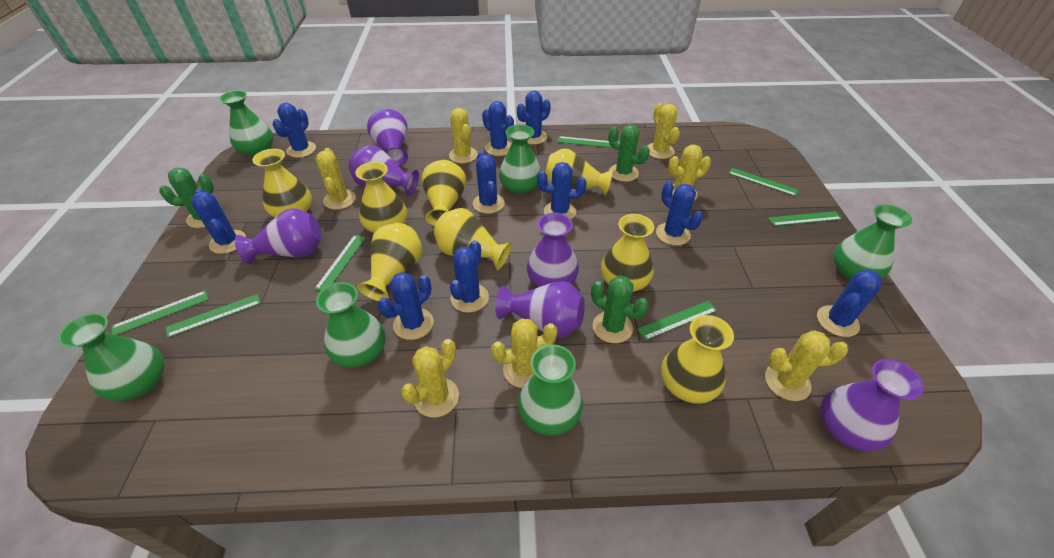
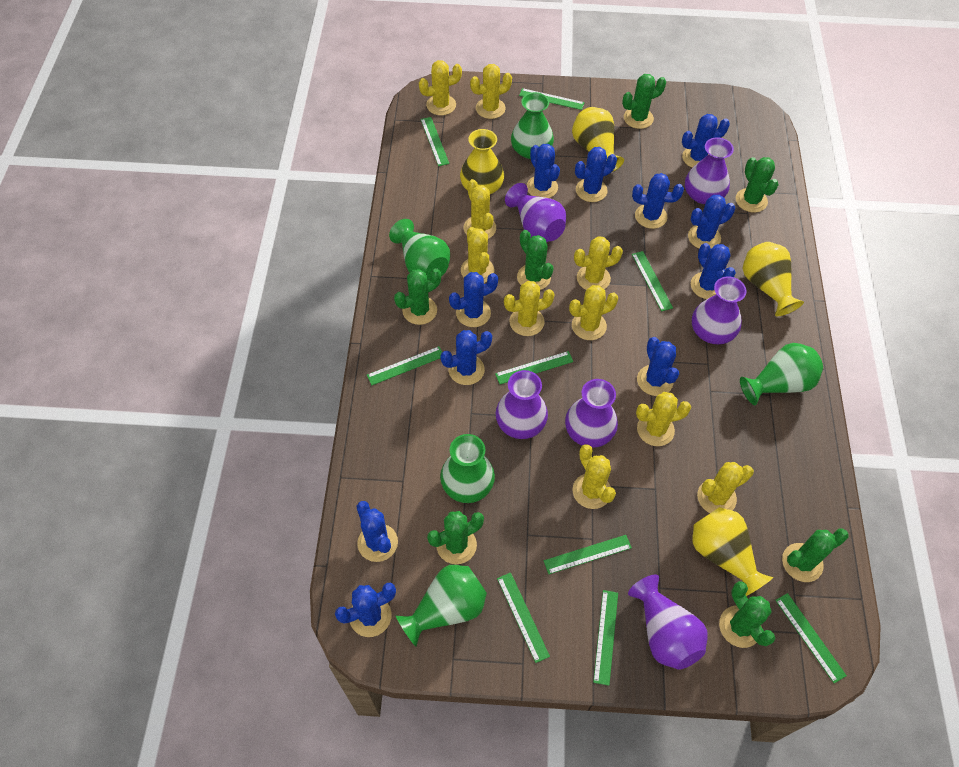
blue cactus: [191,189,246,254] [272,103,316,158] [378,272,434,340] [450,240,489,313] [473,152,505,214] [482,101,514,156] [517,91,551,145] [537,162,587,219] [656,182,703,246] [817,270,882,337] = 10 -> [335,583,396,637] [357,501,398,562] [440,330,492,385] [449,272,498,327] [526,144,560,198] [575,147,617,202] [632,173,684,229] [637,337,679,396] [682,114,730,168] [688,195,735,250] [691,243,736,299] = 11
green cactus: [159,168,214,228] [591,276,649,343] [608,125,650,182] = 3 -> [394,269,441,325] [427,511,484,564] [517,230,554,290] [622,74,666,129] [719,581,775,648] [736,157,779,213] [782,528,849,582] = 7
green ruler: [111,290,209,335] [166,294,261,338] [314,235,366,291] [557,136,612,148] [637,301,717,340] [728,168,798,196] [768,211,842,226] = 7 -> [367,346,442,385] [421,117,449,166] [495,351,573,384] [497,572,550,663] [519,88,585,110] [544,535,632,574] [593,590,618,686] [632,251,673,311] [775,593,847,683] = 9
green vase: [58,313,165,401] [219,90,273,156] [316,282,385,368] [499,124,541,194] [518,344,583,436] [833,204,912,280] = 6 -> [389,219,450,280] [396,565,487,647] [440,434,495,503] [511,92,554,159] [740,343,823,405] = 5
yellow cactus: [316,148,356,210] [401,339,459,417] [449,108,478,163] [491,318,558,388] [648,103,680,159] [668,145,711,200] [765,331,848,401] = 7 -> [419,60,462,115] [461,227,495,283] [464,179,496,239] [470,64,512,119] [504,281,555,336] [569,285,618,340] [572,444,616,509] [574,236,623,290] [636,392,691,446] [697,462,754,513] = 10
yellow vase: [252,149,312,218] [355,162,407,233] [357,223,423,301] [421,160,467,227] [434,208,512,270] [545,149,613,196] [601,214,654,292] [661,315,734,404] = 8 -> [460,129,504,194] [572,107,624,172] [692,507,773,596] [743,242,804,316] = 4

